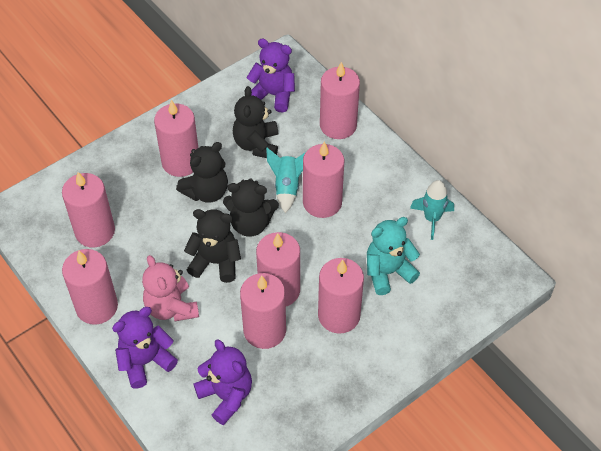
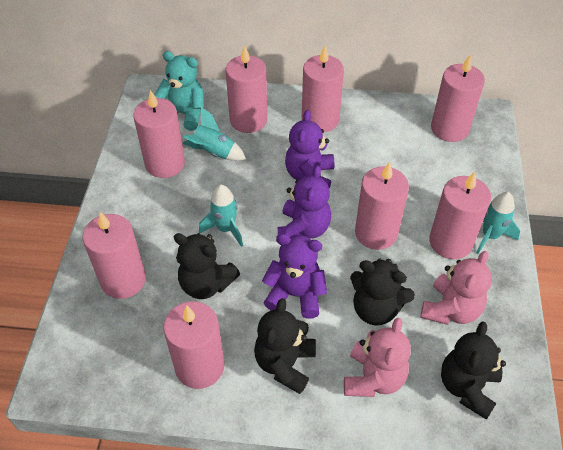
pink teddy bear: [142,255,199,321] = 1 -> [344,317,411,397] [420,251,492,325] = 2
turquoise rocket: [266,148,306,213] [410,180,454,240] = 2 -> [183,107,246,161] [199,185,243,247] [476,192,520,254] = 3

